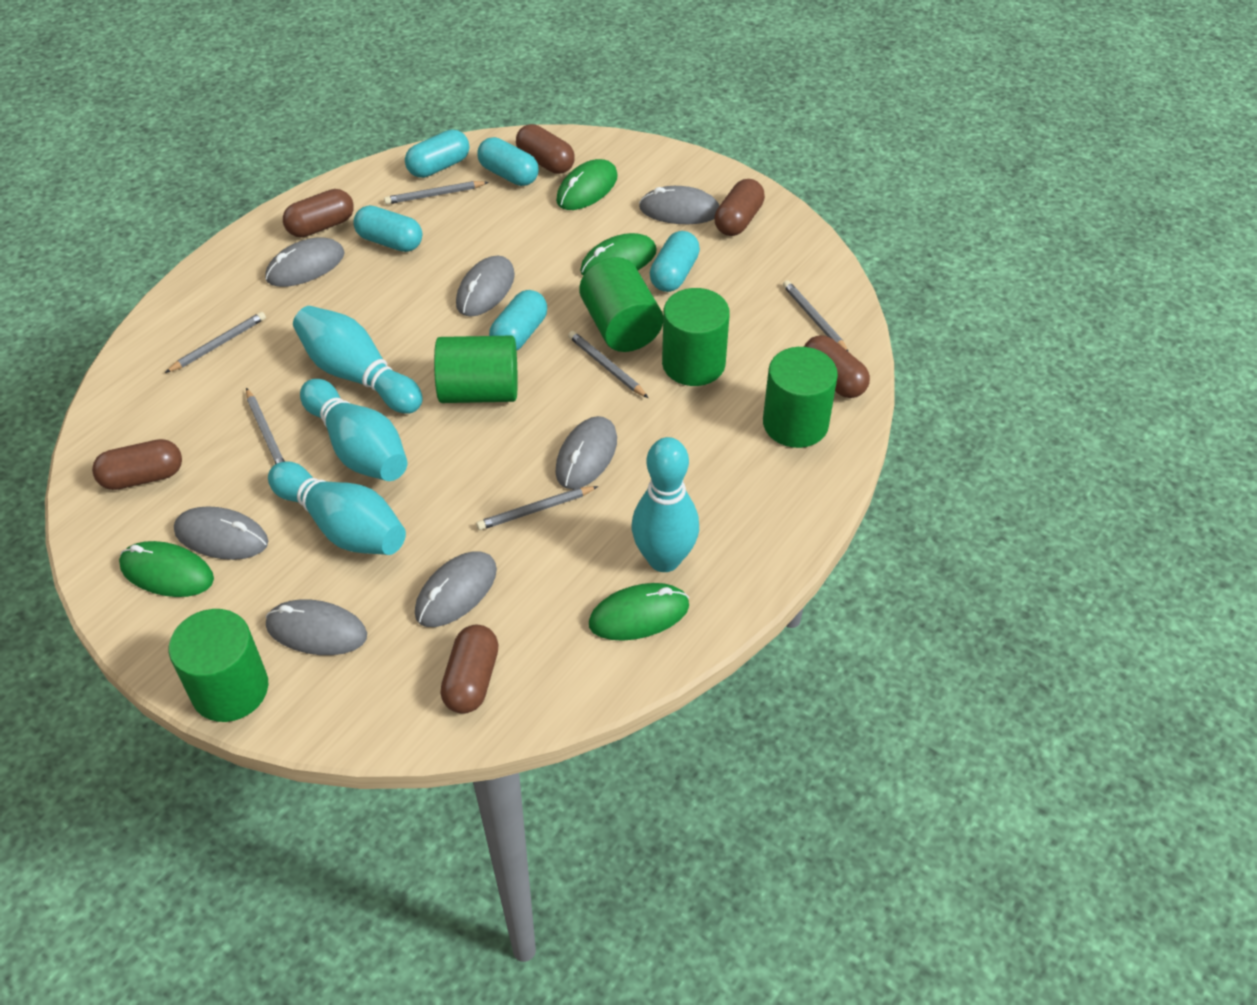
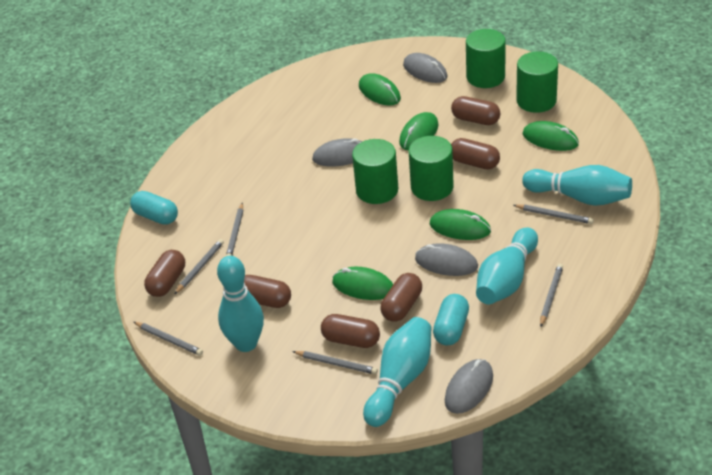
green cylinder: [169,609,268,722] [434,336,518,403] [579,257,663,352] [662,288,730,386] [763,347,838,448] = 5 -> [352,139,398,204] [409,136,454,201] [466,29,506,88] [516,52,558,113] = 4
green mouse: [119,541,214,597] [556,159,618,210] [580,233,657,276] [589,583,689,641] = 4 -> [332,267,393,300] [359,73,401,106] [399,112,439,150] [430,209,491,240] [522,121,579,151] = 5
grey mouse: [174,506,268,560] [265,237,345,287] [266,599,367,655] [415,551,497,627] [456,256,515,316] [555,416,617,489] [639,186,719,224] = 7 -> [312,138,362,167] [403,53,447,83] [415,243,478,276] [445,359,493,414] = 4
turquoise capsule: [353,205,422,252] [405,130,469,178] [477,137,539,186] [489,290,547,351] [650,231,700,292] = 5 -> [130,191,178,225] [433,294,469,345] = 2

